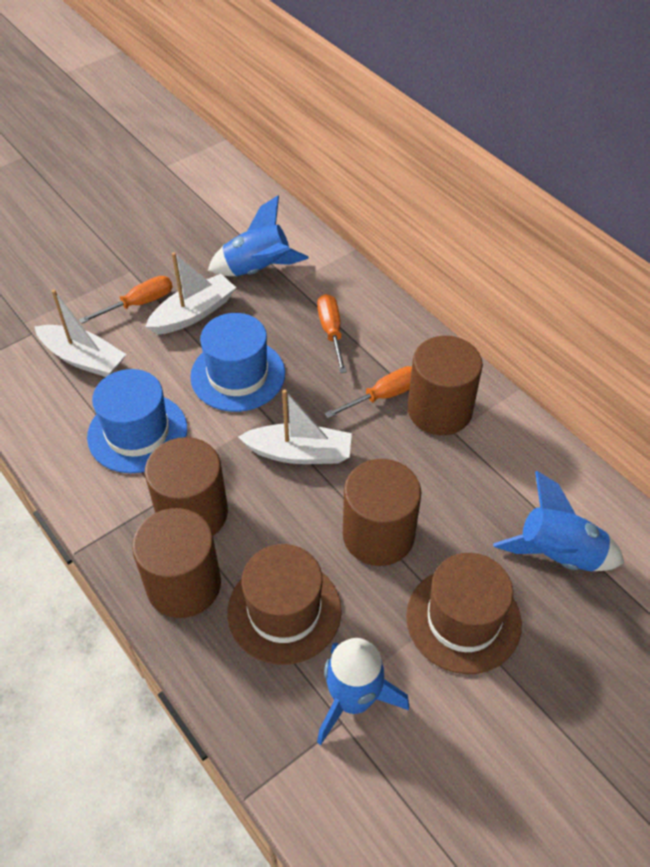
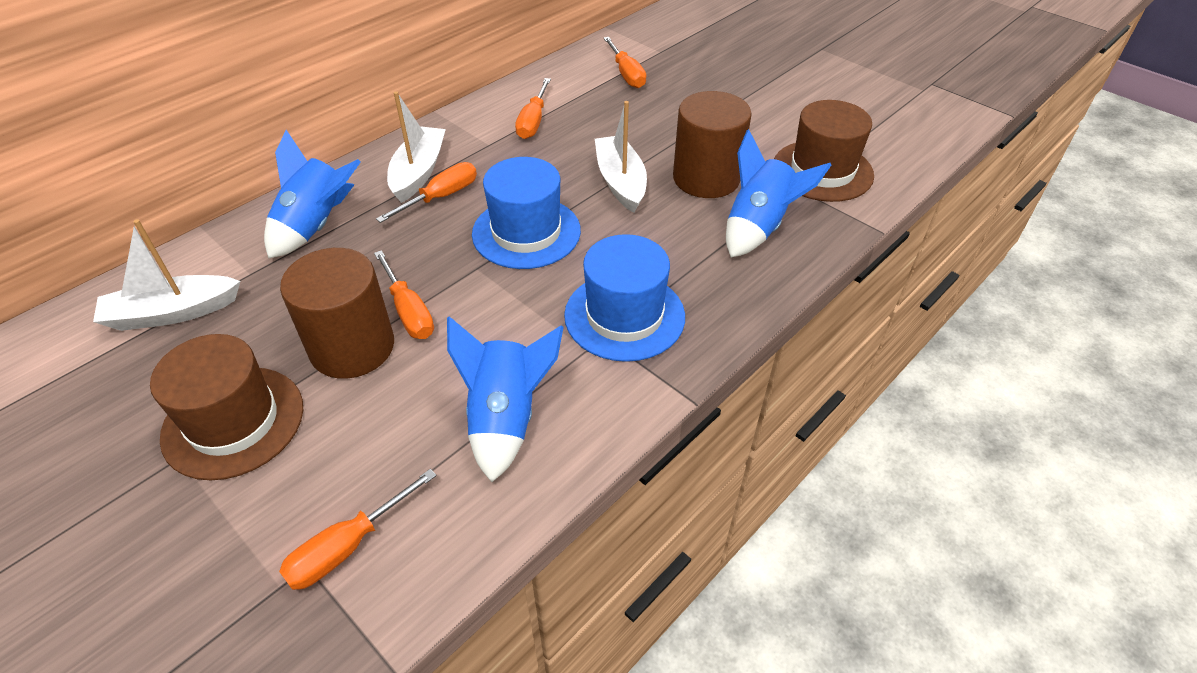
brown cylinder: [132,508,221,618] [145,437,228,536] [343,459,421,566] [408,336,483,435] = 4 -> [280,248,394,379] [673,91,752,198] = 2
orange screwdriver: [79,276,173,324] [317,294,347,373] [324,366,412,418] = 3 -> [279,469,437,590] [374,250,434,339] [376,162,477,223] [515,78,551,139] [603,37,646,88] = 5

